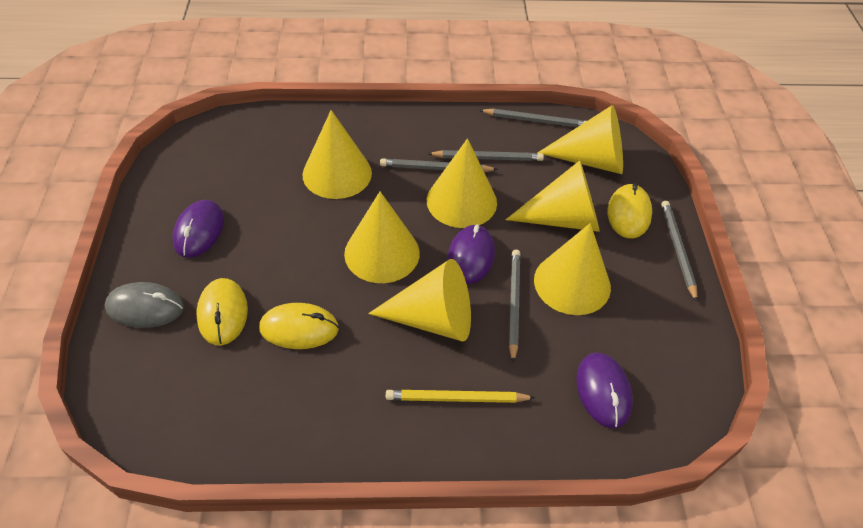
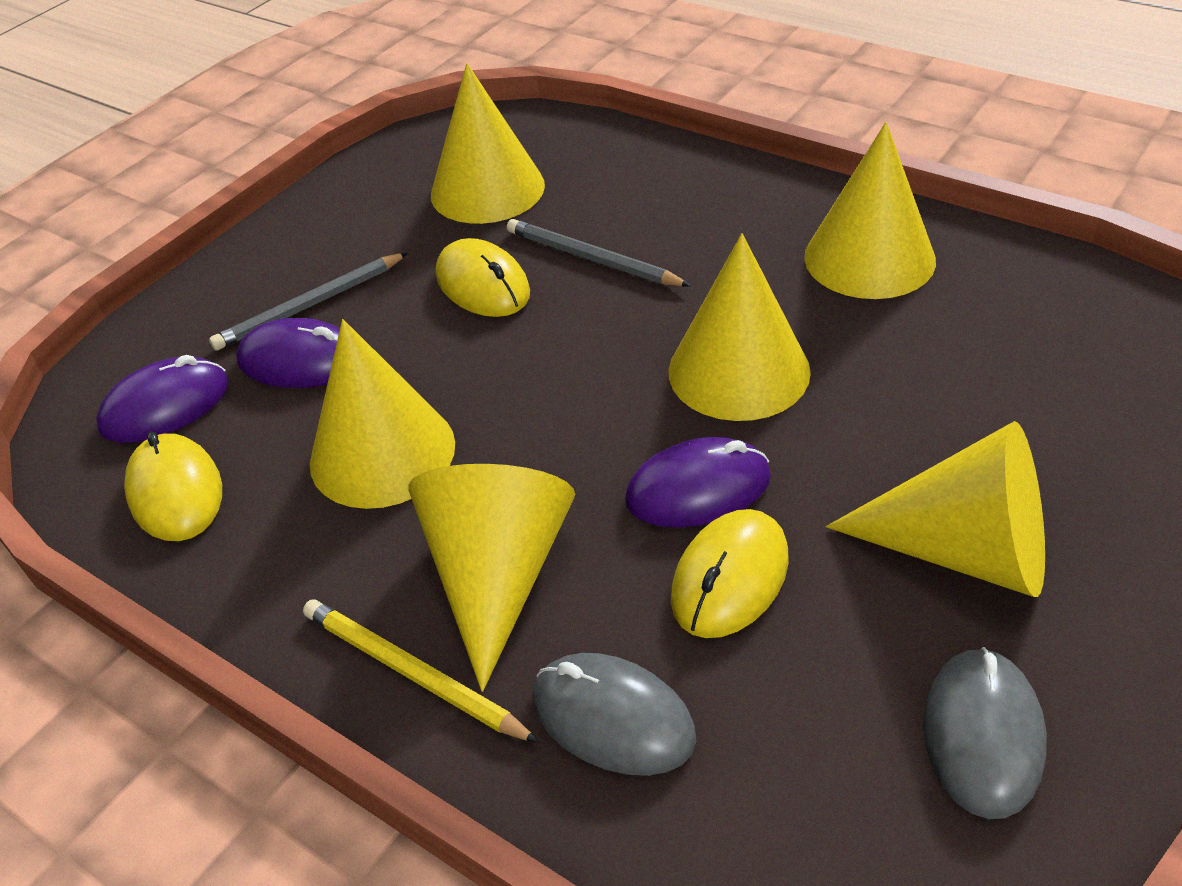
grey mouse: [105,282,184,328] = 1 -> [533,653,697,776] [923,647,1047,819] = 2
grey pencil: [380,158,498,172] [427,150,544,161] [479,109,586,127] [509,250,521,363] [661,201,698,302] = 5 -> [209,253,408,351] [507,219,691,287] = 2
yellow cone: [302,110,372,199] [344,192,420,283] [368,259,471,342] [427,138,497,228] [506,160,600,232] [534,223,611,315] [537,105,623,174] = 7 -> [310,319,455,509] [408,464,575,692] [431,63,545,224] [668,233,811,421] [804,122,936,299] [826,421,1045,597] = 6

